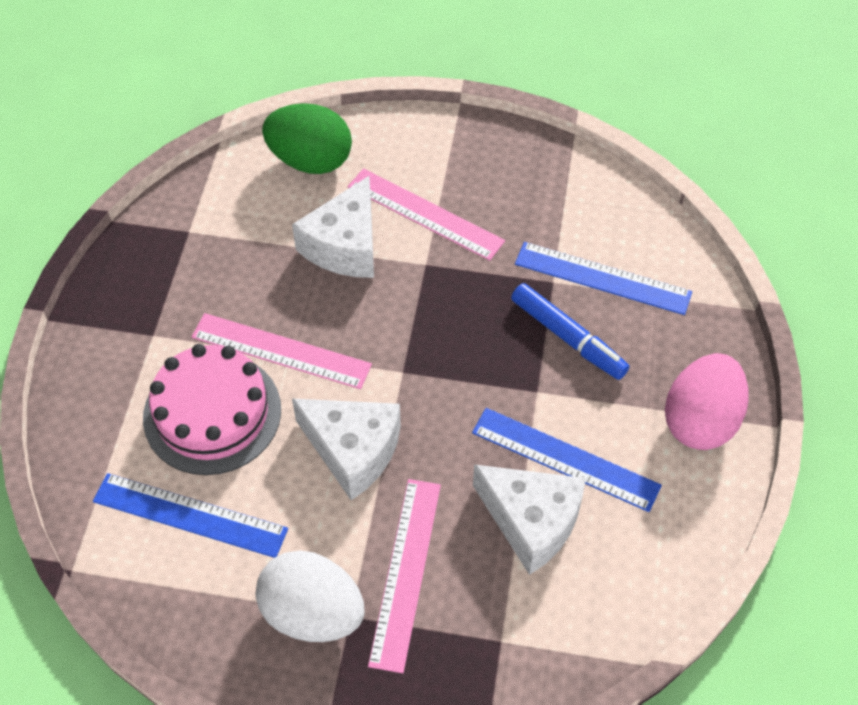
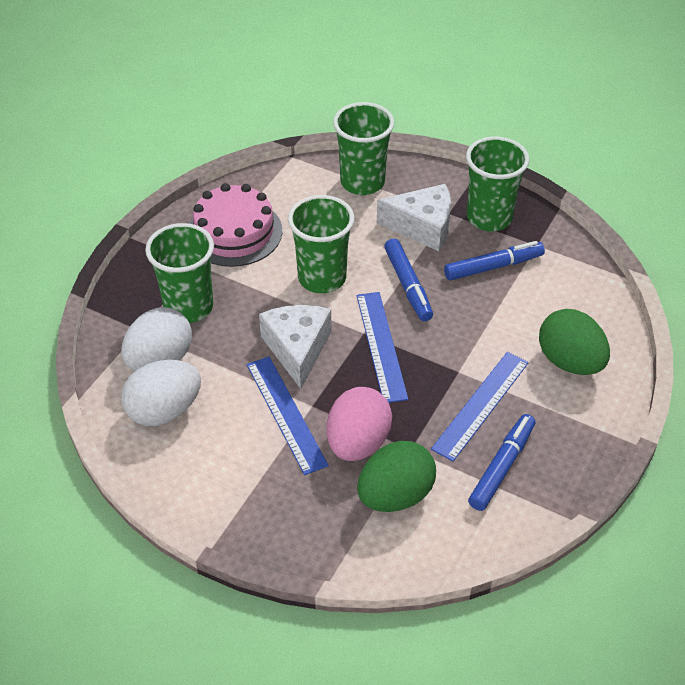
blue marker: [511,283,629,380] = 1 -> [384,239,433,321] [444,241,545,281] [468,414,535,511] = 3
green cup: none = 0 -> [145,223,214,323] [288,195,354,293] [333,102,394,195] [466,136,530,232] = 4
green egg: [262,103,352,174] = 1 -> [357,441,436,512] [539,309,610,375] = 2
pink ruler: [192,313,372,389] [347,168,505,261] [368,479,441,673] = 3 -> none = 0
white cheese: [292,176,374,278] [292,399,401,500] [473,464,586,575] = 3 -> [259,305,331,389] [377,184,451,251] = 2
white egg: [256,550,365,642] = 1 -> [121,307,192,371] [121,360,201,426] = 2

